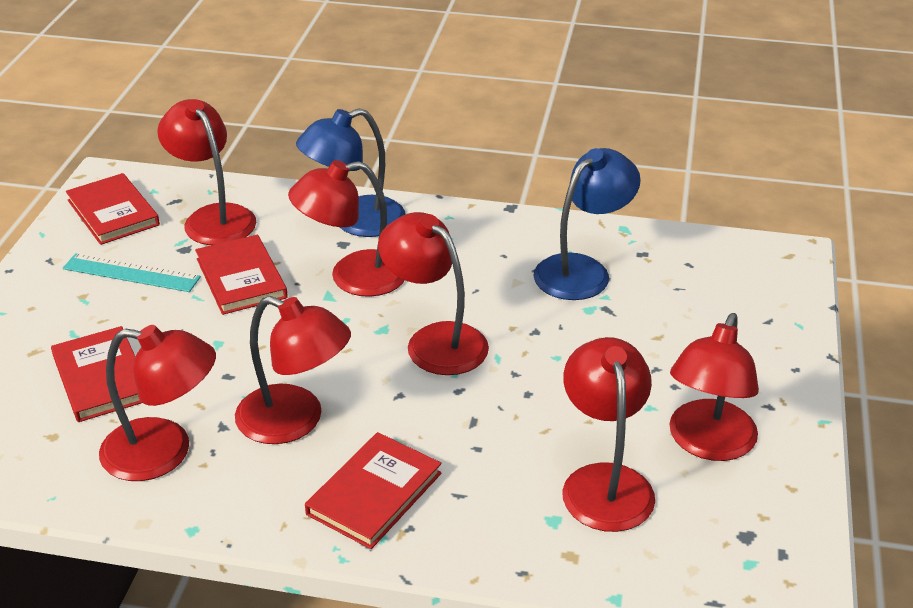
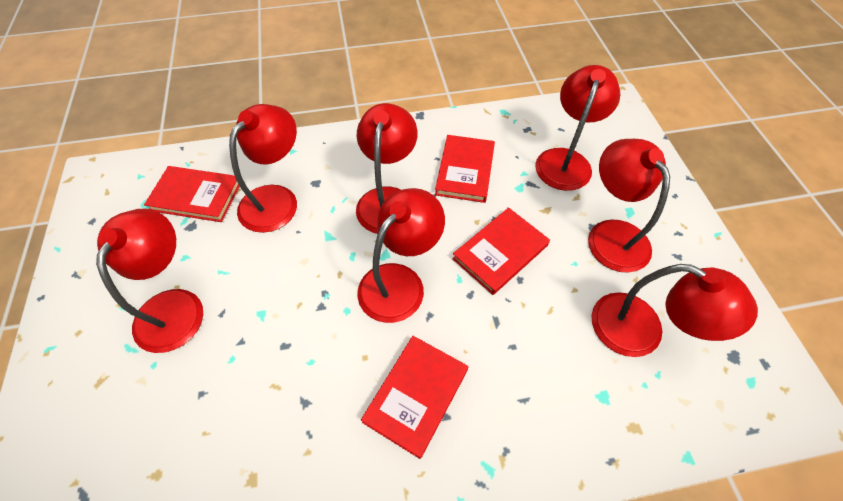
blue lamp: [296,108,406,237] [534,148,641,300] = 2 -> none = 0
turquoise ruler: [63,254,201,292] = 1 -> none = 0

